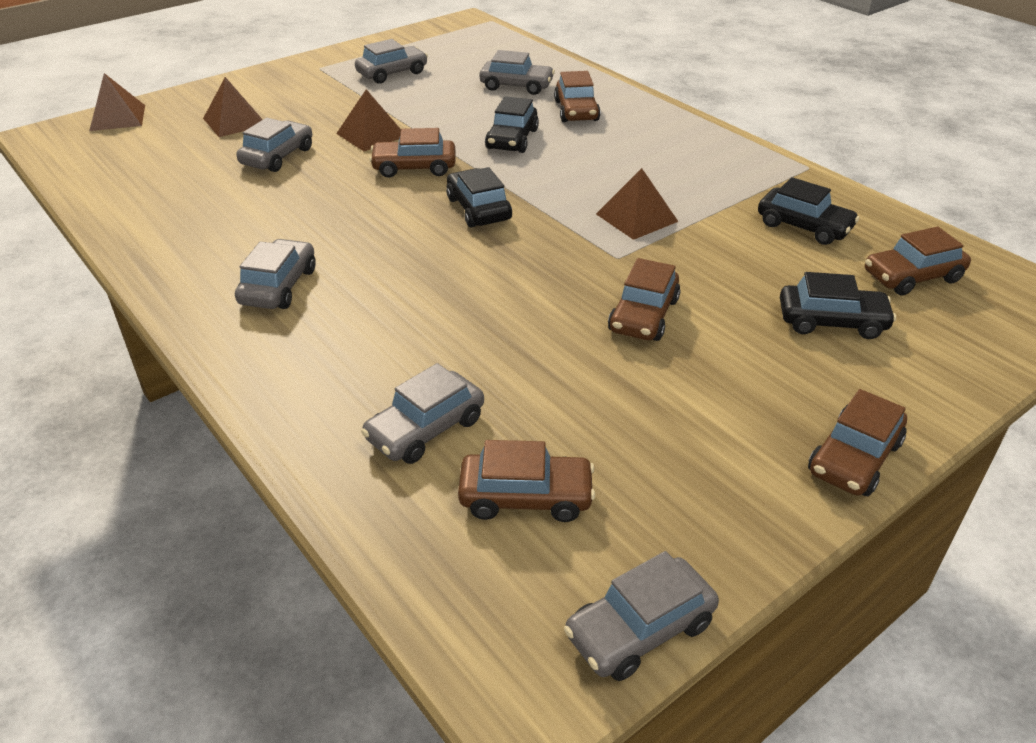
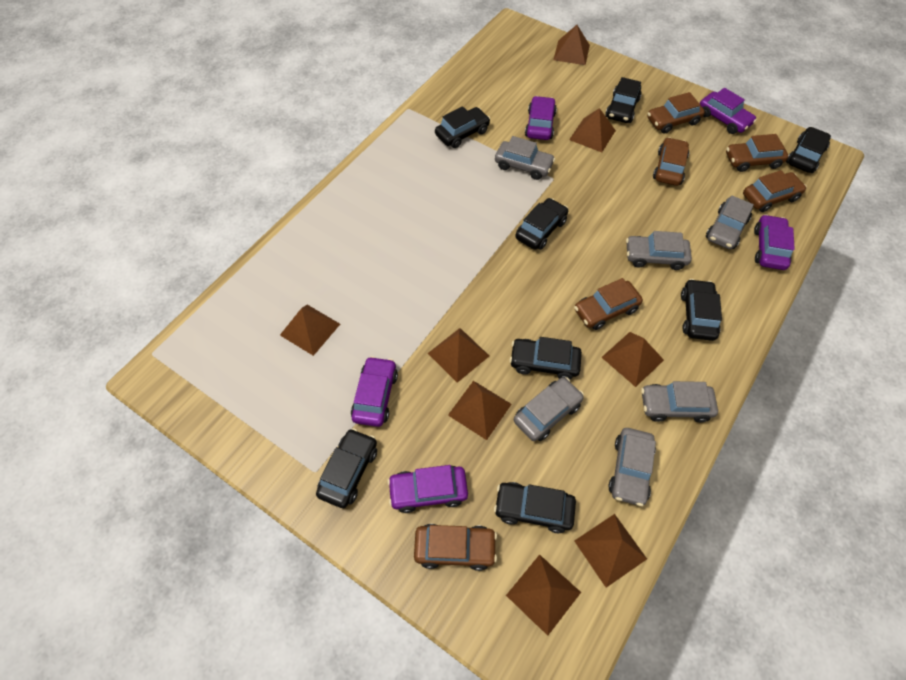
black car: [446,167,512,228] [485,96,539,153] [758,177,860,245] [780,272,896,339] = 4 -> [316,428,377,508] [435,106,490,148] [494,482,576,533] [510,337,582,380] [515,198,568,250] [605,77,642,123] [681,279,722,341] [786,127,831,173] = 8
brown pyramid: [89,73,145,131] [203,77,263,137] [336,89,401,151] [596,168,678,240] = 4 -> [280,305,340,356] [428,328,489,383] [448,381,512,440] [506,554,581,636] [553,25,590,65] [569,108,616,152] [574,514,647,588] [601,332,664,387] = 8
purple car: none = 0 -> [351,356,398,427] [387,465,468,513] [525,96,557,140] [700,88,757,134] [754,214,795,270] = 5

